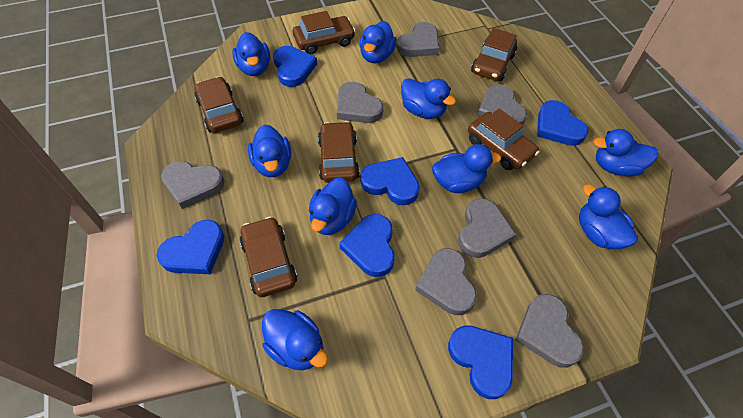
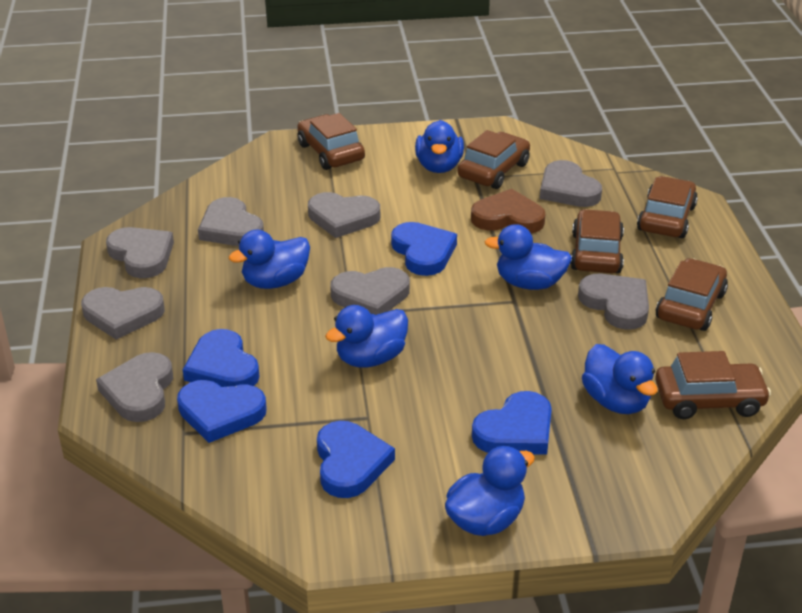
blue duck: [232,32,270,76] [248,125,291,177] [262,309,328,370] [309,178,357,235] [359,21,397,63] [401,78,456,119] [432,144,501,193] [579,184,638,249] [594,129,658,177] = 9 -> [229,230,310,289] [325,305,408,367] [415,120,464,173] [445,446,535,536] [485,224,572,290] [582,344,658,414] = 6
blue heart: [157,220,224,274] [273,46,317,87] [339,214,395,277] [360,157,420,205] [448,325,513,399] [537,100,588,146] = 6 -> [177,380,267,443] [183,329,260,387] [317,421,395,498] [391,222,457,276] [472,391,552,455] = 5
brown heart: none = 0 -> [471,189,546,233] = 1
grey heart: [161,161,225,209] [337,82,383,123] [397,22,439,57] [415,248,477,315] [459,198,516,258] [477,84,527,125] [516,294,584,368] = 7 -> [81,287,165,339] [96,352,173,422] [106,227,174,278] [198,197,264,246] [308,192,380,238] [330,267,410,315] [540,160,602,207] [578,274,649,330] = 8

